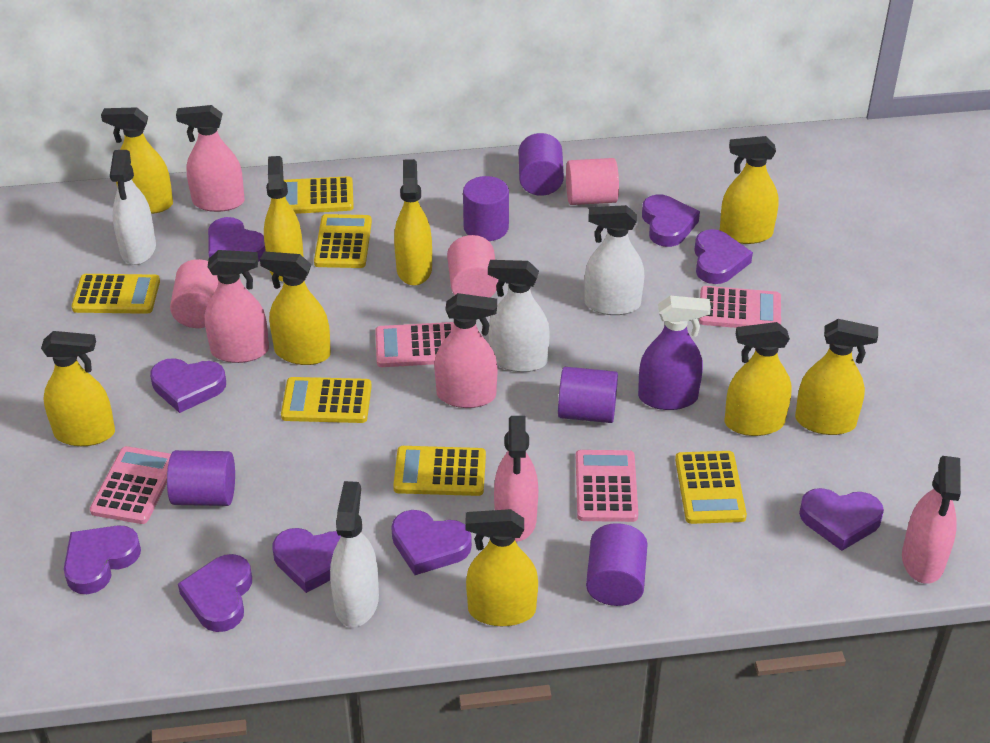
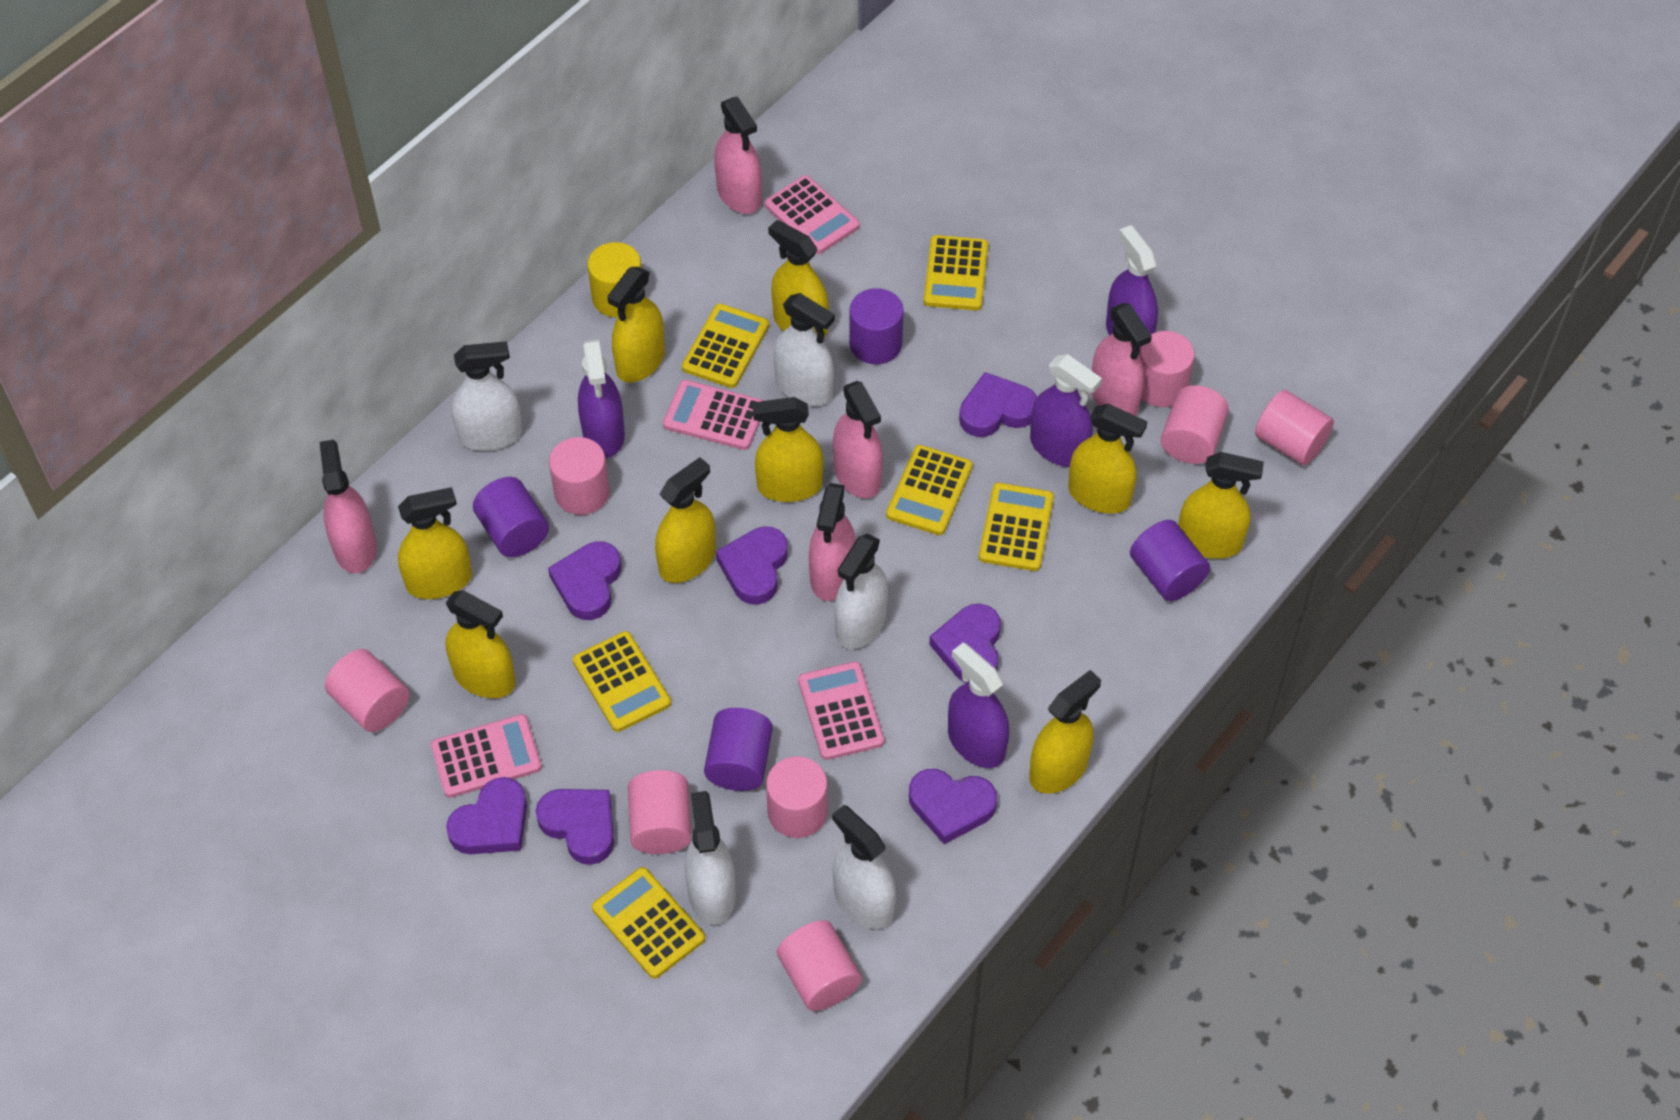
pink cylinder: [170,259,218,328] [447,235,499,298] [566,158,619,205] = 3 -> [325,649,410,732] [549,437,610,515] [628,770,692,854] [766,756,828,838] [777,920,862,1011] [1139,331,1195,407] [1161,385,1229,464] [1255,390,1334,465] = 8
purple cylinder: [167,450,235,506] [463,176,509,241] [519,133,564,196] [558,367,618,423] [586,523,648,606] = 5 -> [473,477,549,557] [704,708,773,791] [849,288,904,364] [1130,520,1210,601] = 4
purple heart: [64,525,141,594] [150,358,226,413] [178,554,252,632] [208,217,266,262] [273,528,341,593] [391,510,472,575] [642,194,700,247] [694,229,753,284] [799,488,884,551] = 9 -> [446,777,527,854] [536,789,614,865] [548,541,621,620] [716,526,788,605] [909,769,997,844] [929,604,1001,684] [959,372,1037,437] = 7
purple spray bottle: [638,296,711,410] = 1 -> [578,339,625,458] [948,643,1009,768] [1030,354,1102,467] [1106,225,1158,352] = 4
white spray bottle: [110,150,156,265] [330,481,379,627] [488,260,550,372] [584,205,644,315] = 4 -> [451,341,522,451] [685,791,736,925] [773,293,835,406] [832,805,896,929] [834,534,888,649] = 5
yellow cylinder: none = 0 -> [588,242,642,318] = 1

